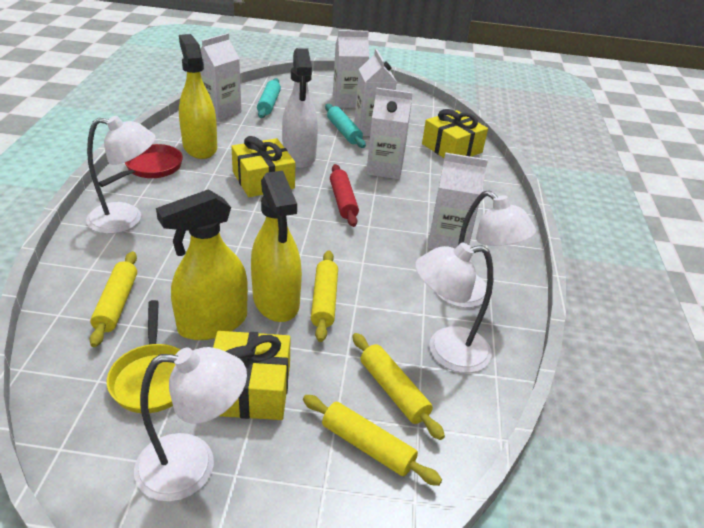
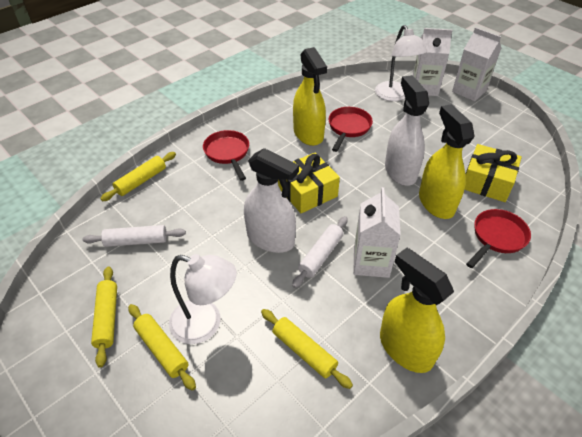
red pan: [99,144,183,187] = 1 -> [203,130,249,181] [329,107,373,152] [466,209,531,268] = 3
red rolling pin: [330,164,359,227] = 1 -> none = 0
turquoise rolling pin: [257,78,281,118] [325,104,366,148] = 2 -> none = 0
white carton: [200,33,241,121] [333,30,369,108] [354,49,397,136] [366,88,413,179] [428,153,488,249] = 5 -> [353,187,401,278] [413,28,453,96] [452,27,501,101] = 3
white lamp: [86,116,156,234] [134,347,247,502] [415,242,493,373] [437,190,536,308] = 4 -> [169,254,237,344] [375,25,427,101] = 2
white rolling pin: none = 0 -> [82,225,186,247] [292,216,348,288] = 2
white spray bottle: [282,48,318,169] = 1 -> [244,148,299,253] [385,75,429,186] = 2
yellow gift: [213,331,291,420] [231,136,295,197] [422,109,488,158] = 3 -> [278,153,340,213] [464,144,522,202] = 2
yellow pan: [107,300,181,413] = 1 -> none = 0

